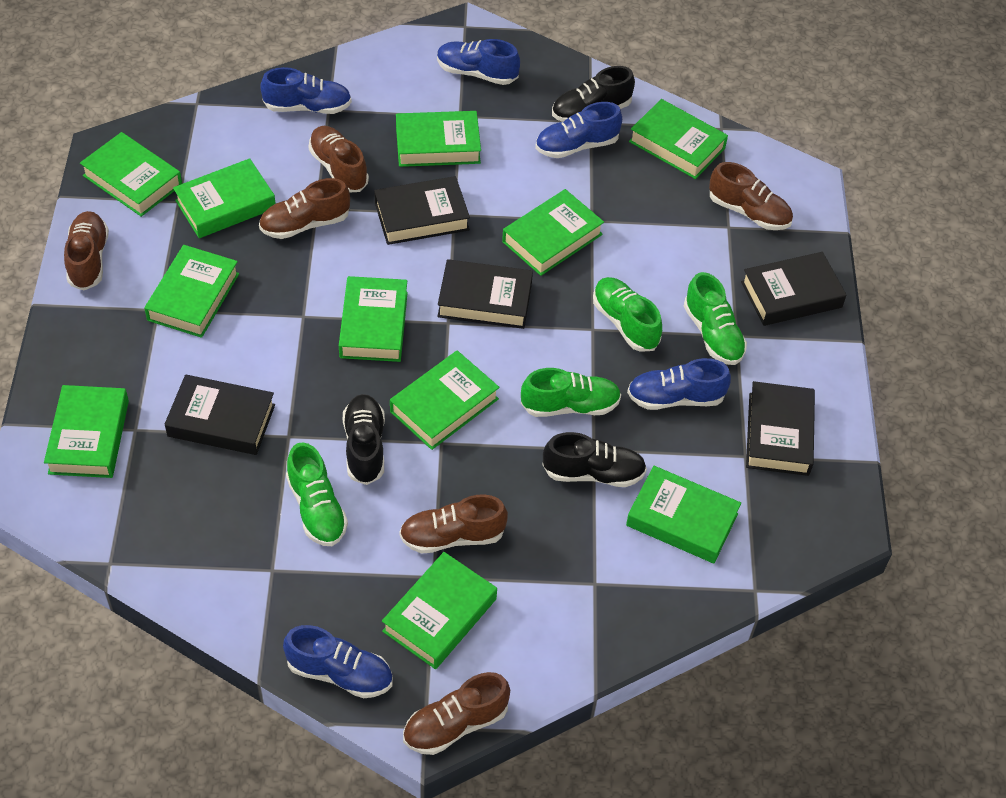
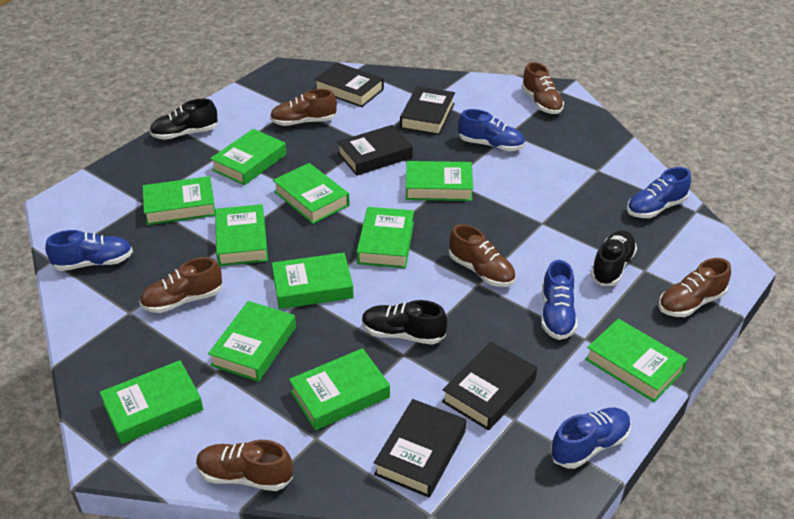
green shoe: [286,442,348,546] [521,368,621,417] [593,277,662,352] [684,272,747,365] = 4 -> none = 0

